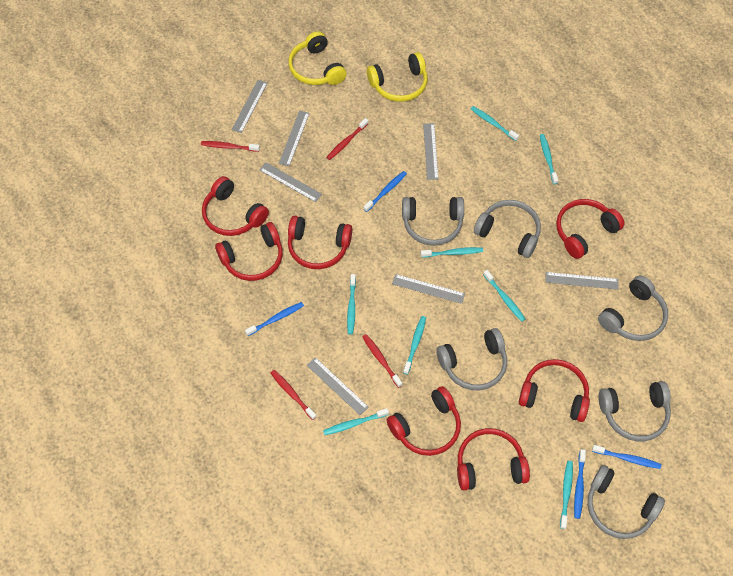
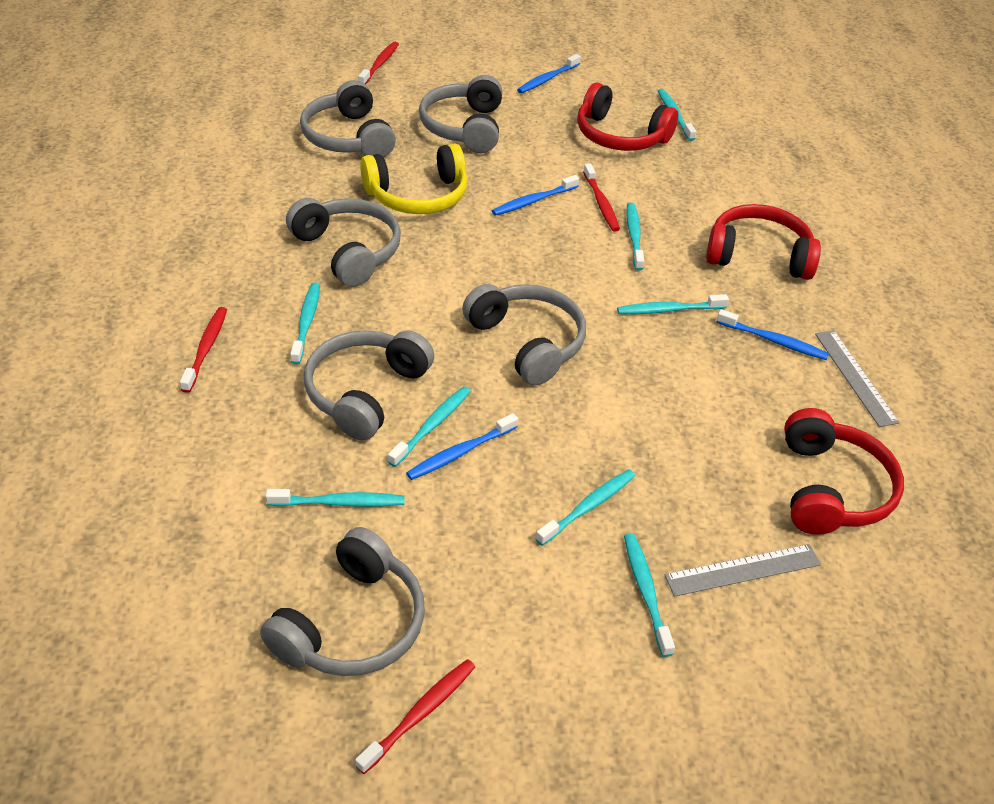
grey ruler: [232,80,267,133] [260,162,322,202] [279,110,310,166] [307,357,368,415] [392,274,465,304] [423,123,438,180] [545,272,619,290] = 7 -> [664,544,821,597] [815,330,900,427] = 2
red headphones: [202,176,269,236] [215,222,283,281] [288,216,352,269] [387,386,461,456] [457,428,530,491] [519,359,590,422] [556,199,625,259] = 7 -> [577,83,678,151] [706,204,821,280] [784,408,904,535] = 3
yellow headphones: [288,31,347,85] [367,52,428,102] = 2 -> [360,143,468,214] = 1

